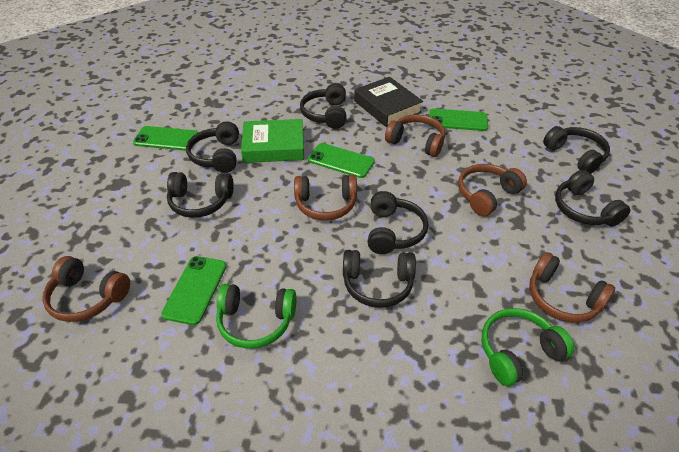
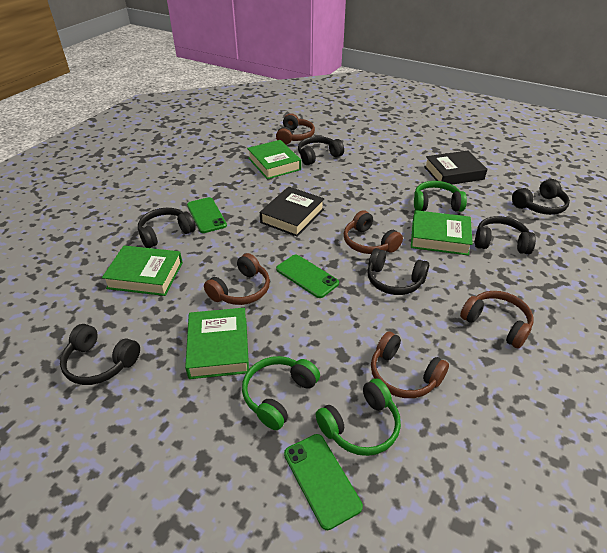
black book: [354,77,423,127] = 1 -> [260,187,325,237] [424,151,487,185] = 2
black headphones: [167,172,234,218] [186,121,239,173] [300,83,347,129] [343,250,416,308] [368,191,428,254] [543,126,610,174] [555,170,630,226] = 7 -> [60,324,140,385] [138,208,196,248] [298,136,344,165] [367,248,429,295] [475,216,536,254] [512,179,570,215] = 6
green book: [241,119,304,163] = 1 -> [102,246,183,296] [185,308,249,379] [247,140,301,179] [411,210,473,256] = 4
green headphones: [216,284,297,349] [482,308,574,386] = 2 -> [242,356,320,430] [316,378,401,456] [414,181,467,211] = 3
green phone: [133,126,198,151] [161,256,227,325] [308,143,375,178] [429,108,488,131] = 4 -> [187,197,227,233] [276,254,339,298] [284,434,363,530] = 3

